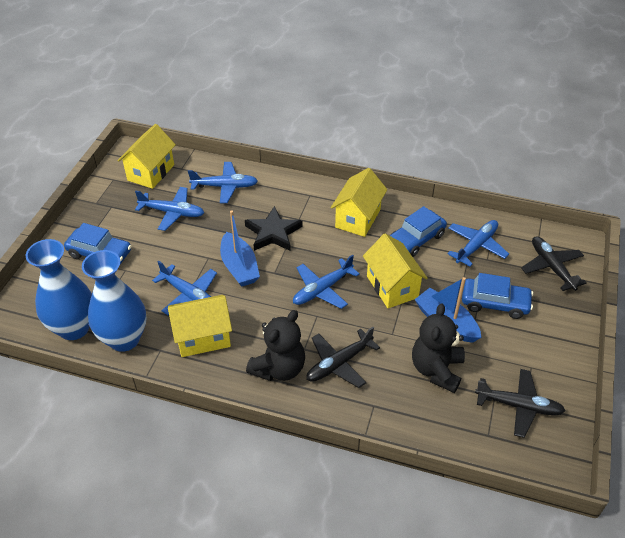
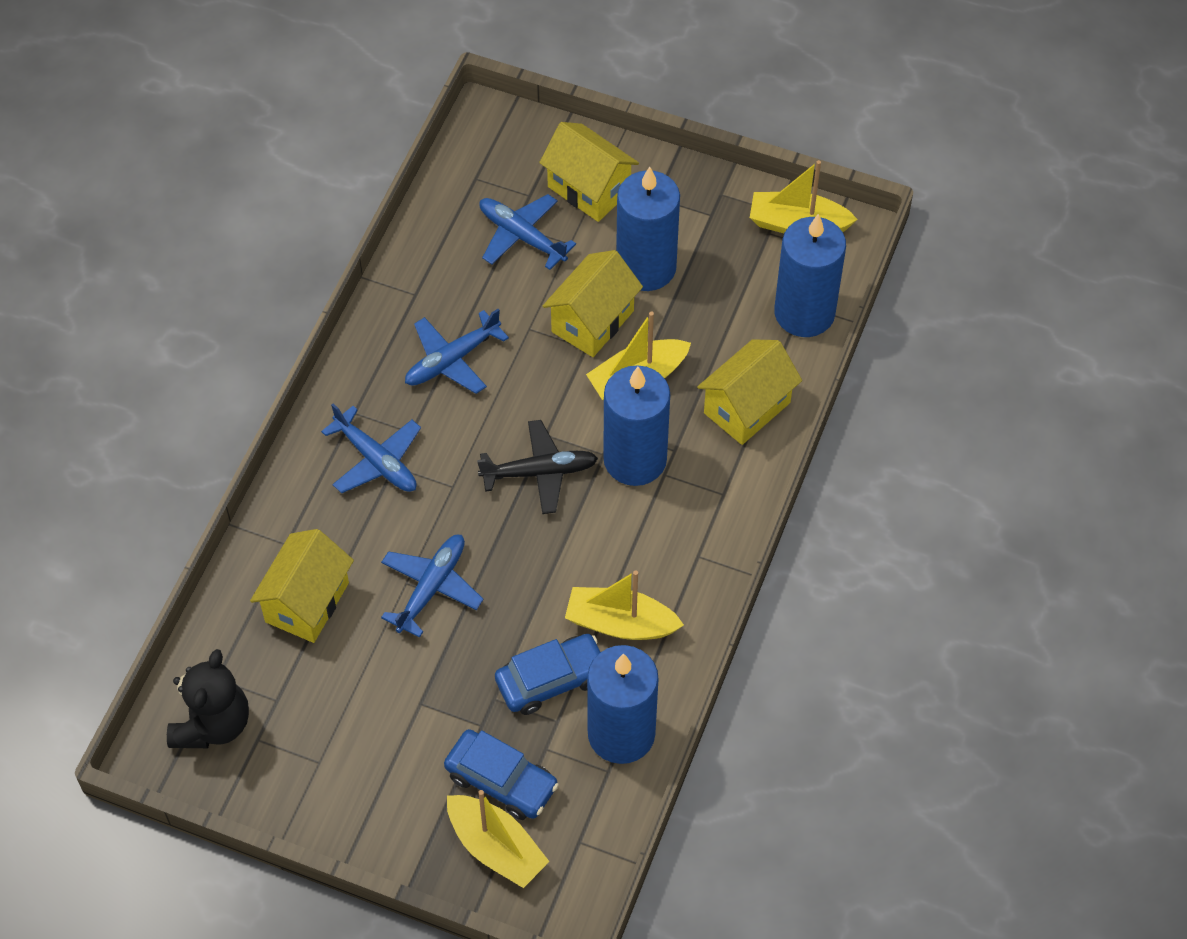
black plane: [306,327,380,388] [475,369,566,438] [521,236,587,291] = 3 -> [477,420,598,514] = 1
black star: [245,206,303,251] = 1 -> none = 0
black teddy bear: [246,310,305,381] [412,303,465,393] = 2 -> [167,649,249,748] = 1
blue boat: [220,210,260,287] [414,277,481,343] = 2 -> none = 0
blue candle: none = 0 -> [587,645,659,764] [603,365,670,486] [616,167,680,291] [774,214,846,337] = 4
blue car: [64,223,131,264] [390,206,447,257] [462,273,533,319] = 3 -> [444,729,559,820] [495,634,601,715] = 2
blue plane: [135,187,204,231] [152,261,217,315] [188,162,258,203] [293,254,360,309] [447,220,509,266] = 5 -> [321,403,421,493] [381,535,484,638] [405,309,509,394] [479,194,576,270] = 4
blue vase: [26,239,92,340] [82,250,146,352] = 2 -> none = 0
yellow boat: none = 0 -> [447,790,550,888] [565,570,684,640] [586,312,691,400] [750,160,858,233] = 4

